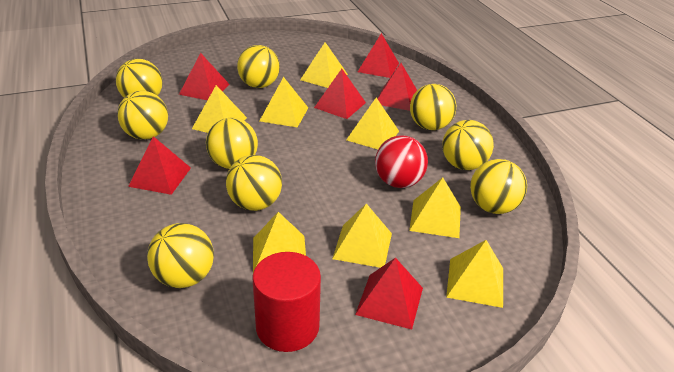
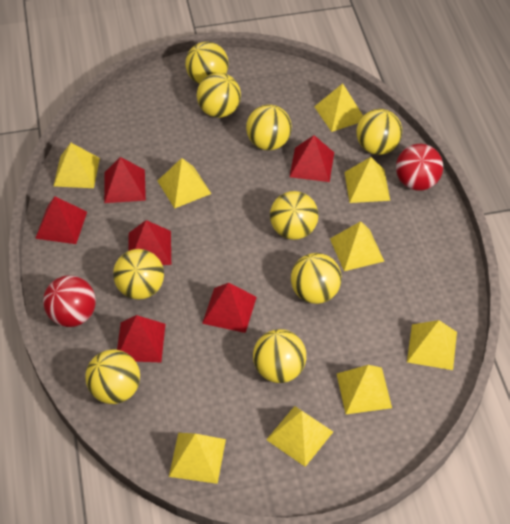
red ball: [375,135,428,188] = 1 -> [43,275,96,327] [396,144,443,191] = 2
red cylinder: [253,252,321,352] = 1 -> none = 0
yellow pyramid: [192,85,247,133] [253,212,306,272] [260,77,308,127] [300,42,348,88] [332,204,392,268] [346,98,399,149] [409,177,461,238] [446,240,503,308] = 8 -> [54,143,100,188] [158,158,211,209] [169,433,226,484] [266,406,333,467] [314,83,363,132] [330,221,384,271] [337,365,392,414] [345,157,390,203] [407,320,457,370] = 9

